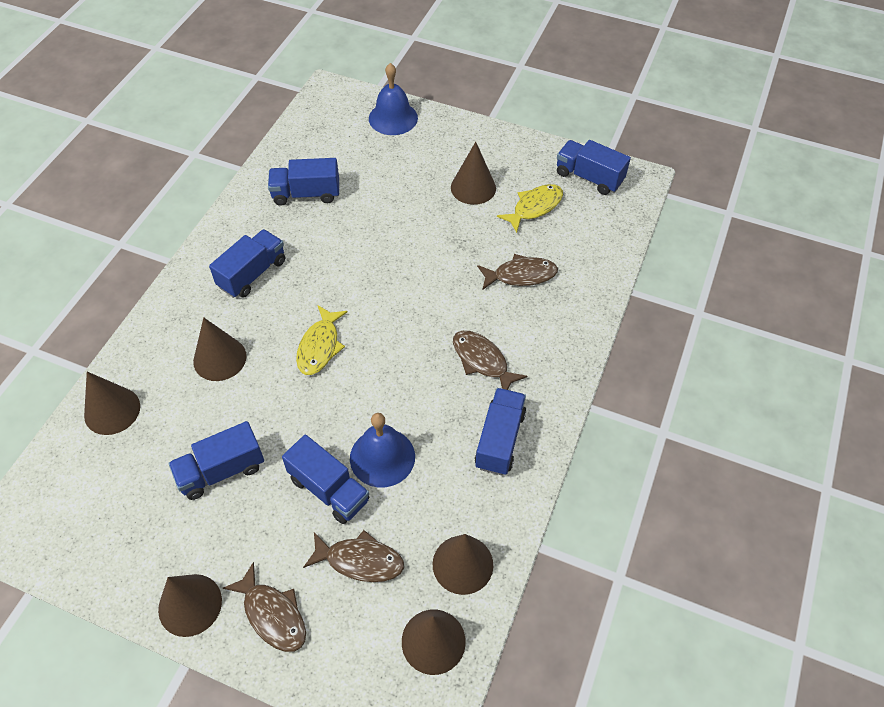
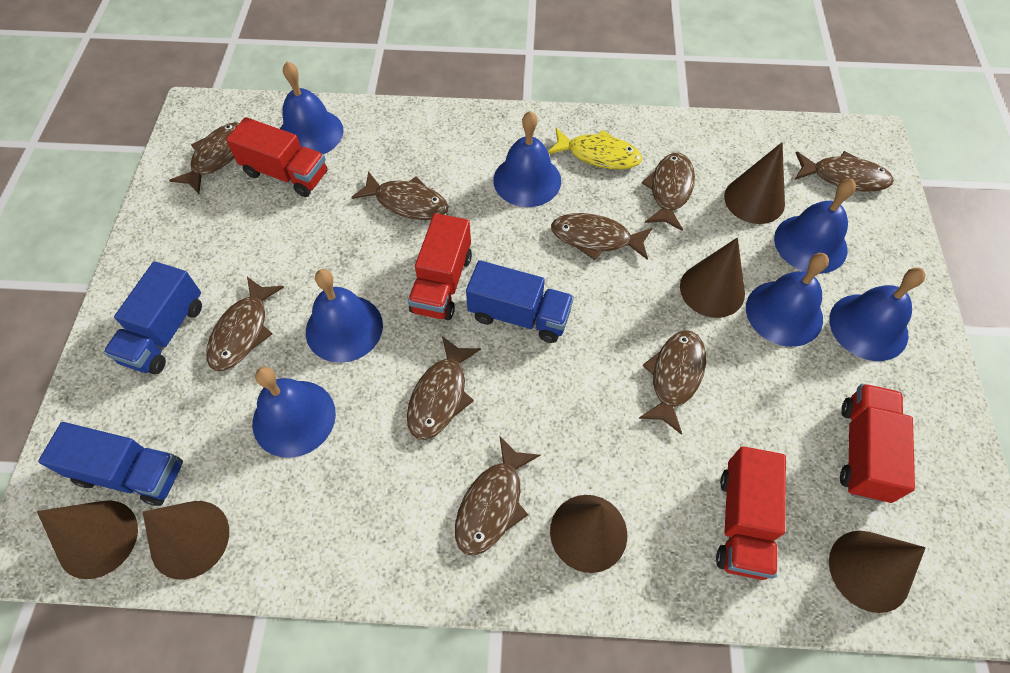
blue bell: [350,413,415,487] [369,63,418,135] = 2 -> [253,367,336,458] [280,61,344,154] [306,269,383,363] [493,111,561,207] [746,253,829,347] [774,179,856,274] [829,268,925,361] = 7
blue truck: [169,421,264,500] [209,229,285,298] [268,158,339,206] [282,434,369,524] [475,388,526,475] [557,140,631,195] = 6 -> [38,422,183,506] [104,261,202,374] [466,260,574,343] = 3
brown fish: [223,562,306,652] [303,530,404,582] [453,331,527,390] [477,254,558,290] = 4 -> [169,122,239,194] [206,277,284,371] [351,171,449,220] [407,336,481,440] [455,437,541,556] [551,213,652,260] [639,330,706,435] [642,153,695,231] [795,151,894,192] = 9
red truck: none = 0 -> [226,117,328,197] [408,213,472,320] [716,446,786,580] [840,384,915,503] = 4
yellow fish: [296,305,348,375] [497,184,563,233] = 2 -> [548,128,642,169] = 1

